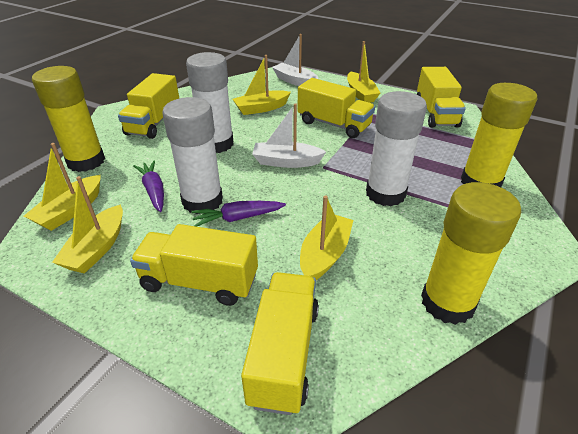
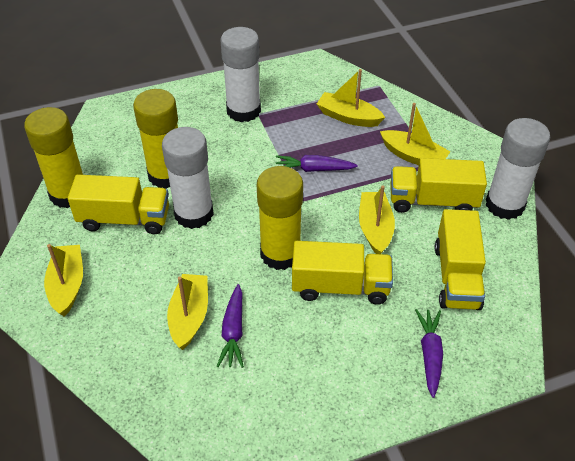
purple carrot: [133,160,164,212] [191,201,286,227] = 2 -> [217,284,244,368] [276,155,358,172] [415,309,443,398] = 3
white boat: [252,103,326,168] [272,34,318,86] = 2 -> none = 0
yellow truck: [118,73,179,139] [130,224,258,306] [241,272,319,415] [297,78,375,138] [417,67,466,128] = 5 -> [68,174,169,234] [292,241,393,305] [390,158,487,213] [434,209,486,310] = 4

